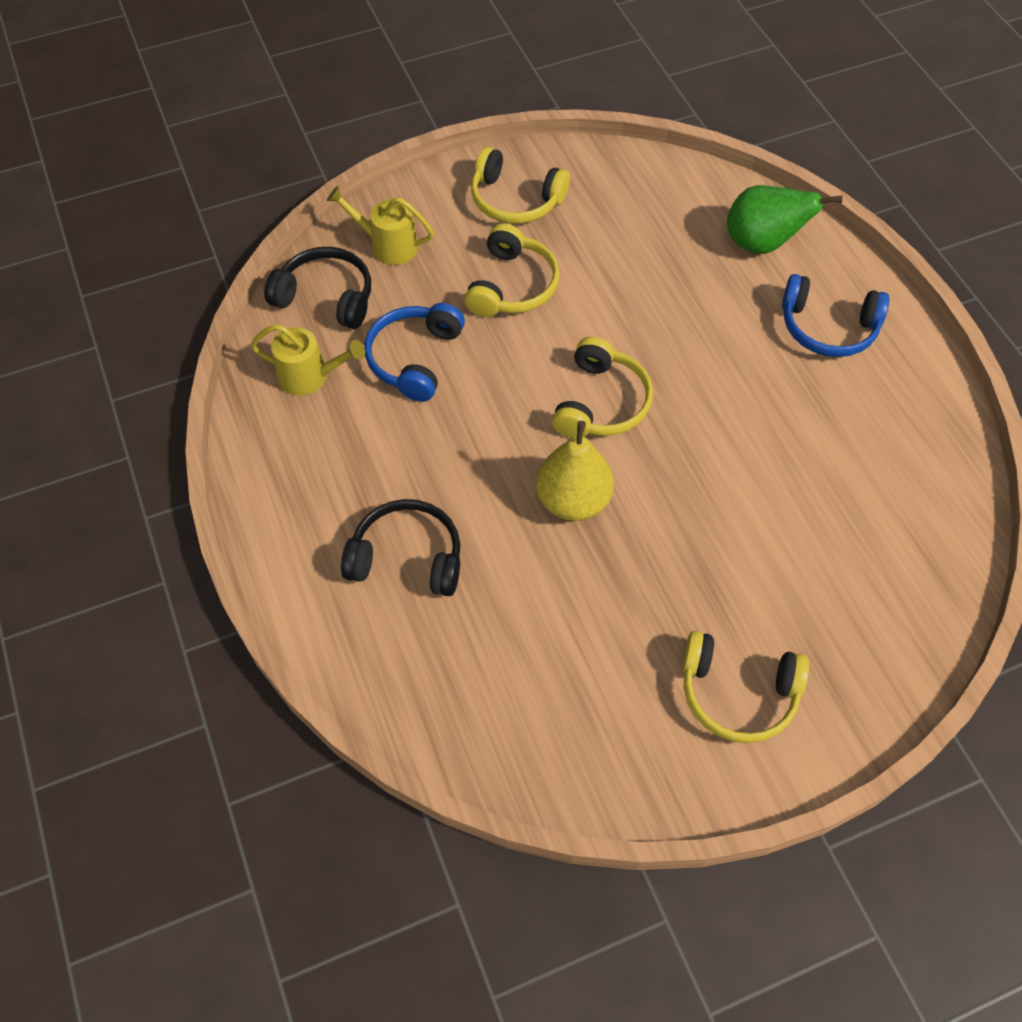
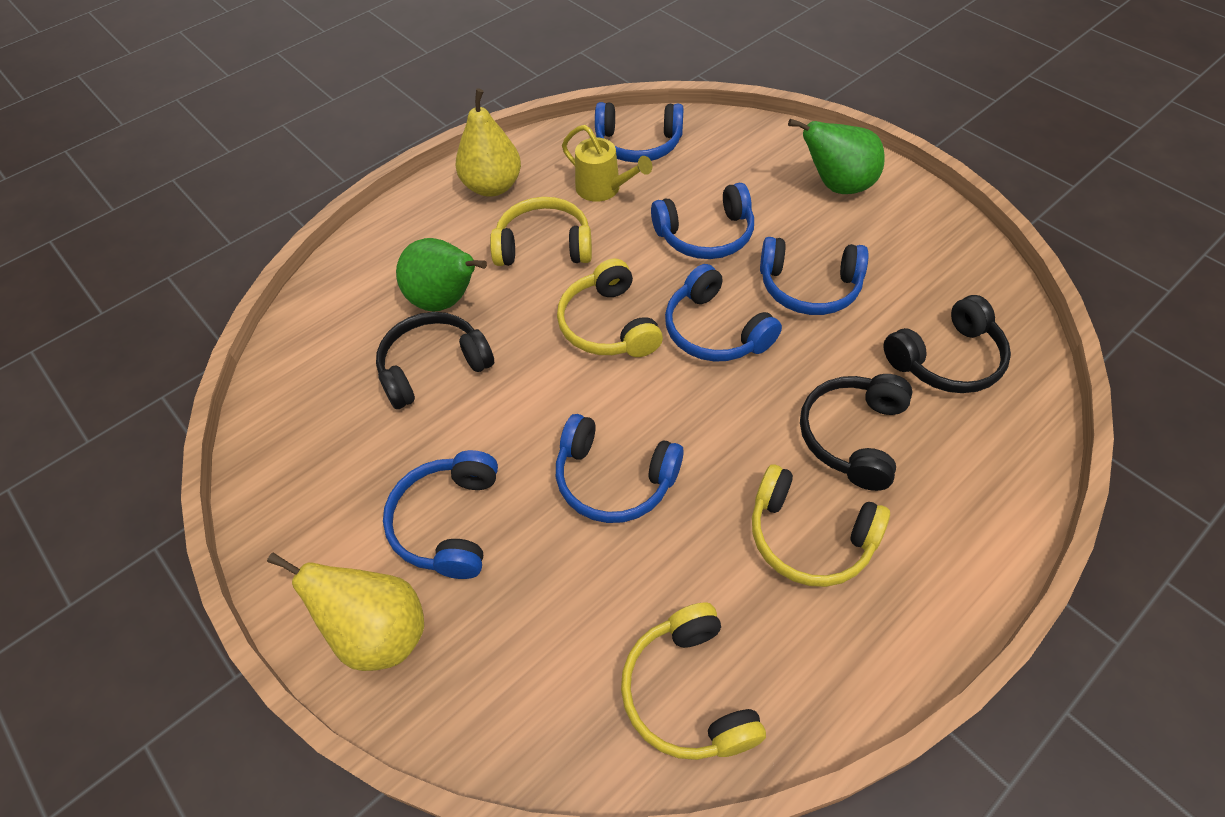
black headphones: [264,247,371,329] [341,499,460,596] = 2 -> [376,312,494,409] [800,374,912,491] [884,295,1011,393] = 3
blue headphones: [364,303,465,402] [782,274,889,357] = 2 -> [383,450,498,579] [556,414,684,523] [595,102,684,163] [651,183,754,259] [665,264,782,362] [760,237,869,315] = 6
green pear: [727,185,843,254] = 1 -> [396,238,487,312] [788,119,885,194] = 2
yellow pear: [536,421,614,521] = 1 -> [267,553,424,671] [455,88,521,197] = 2
yellow watering can: [250,324,365,396] [327,186,434,265] = 2 -> [562,125,652,202] = 1

